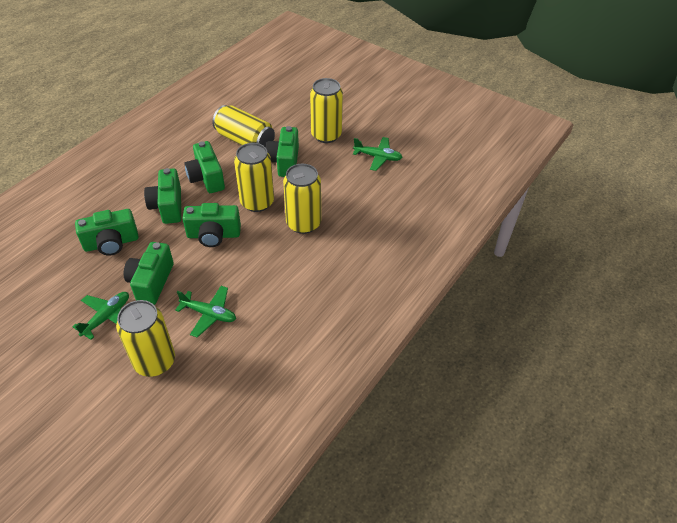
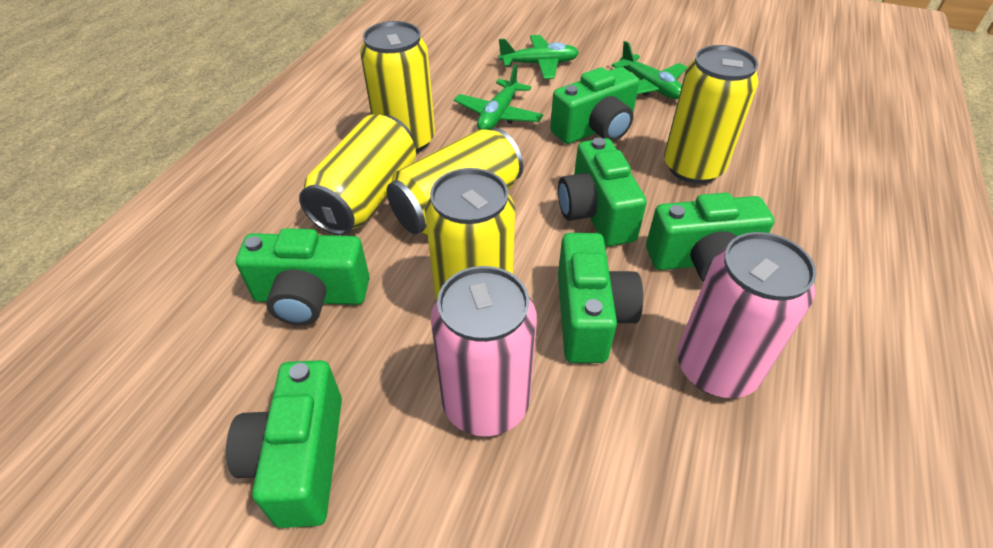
pink can: none = 0 -> [430,266,537,436] [677,232,816,398] = 2

